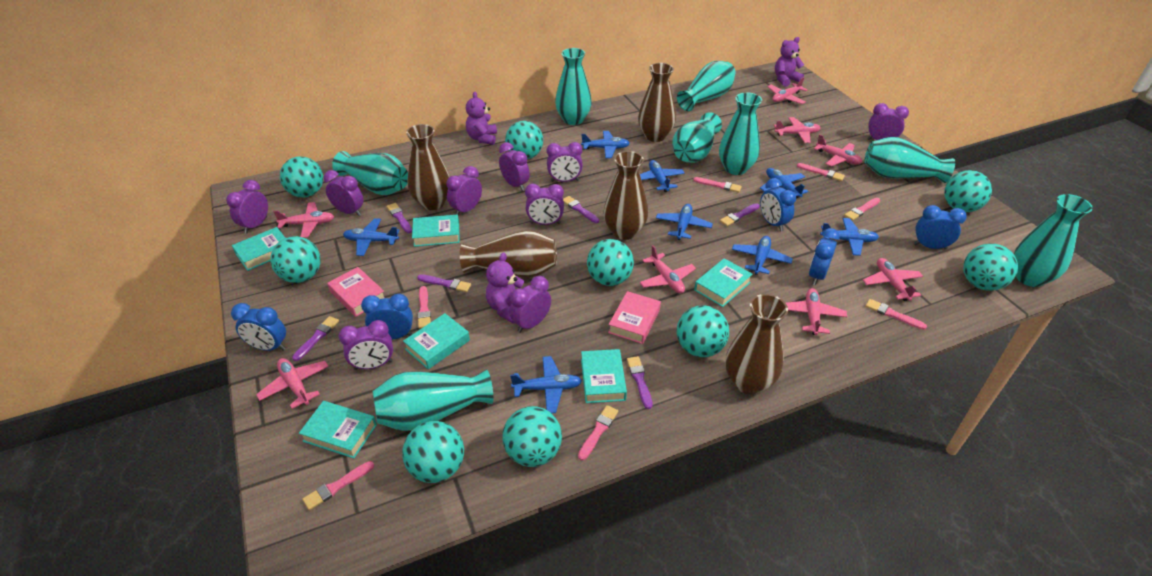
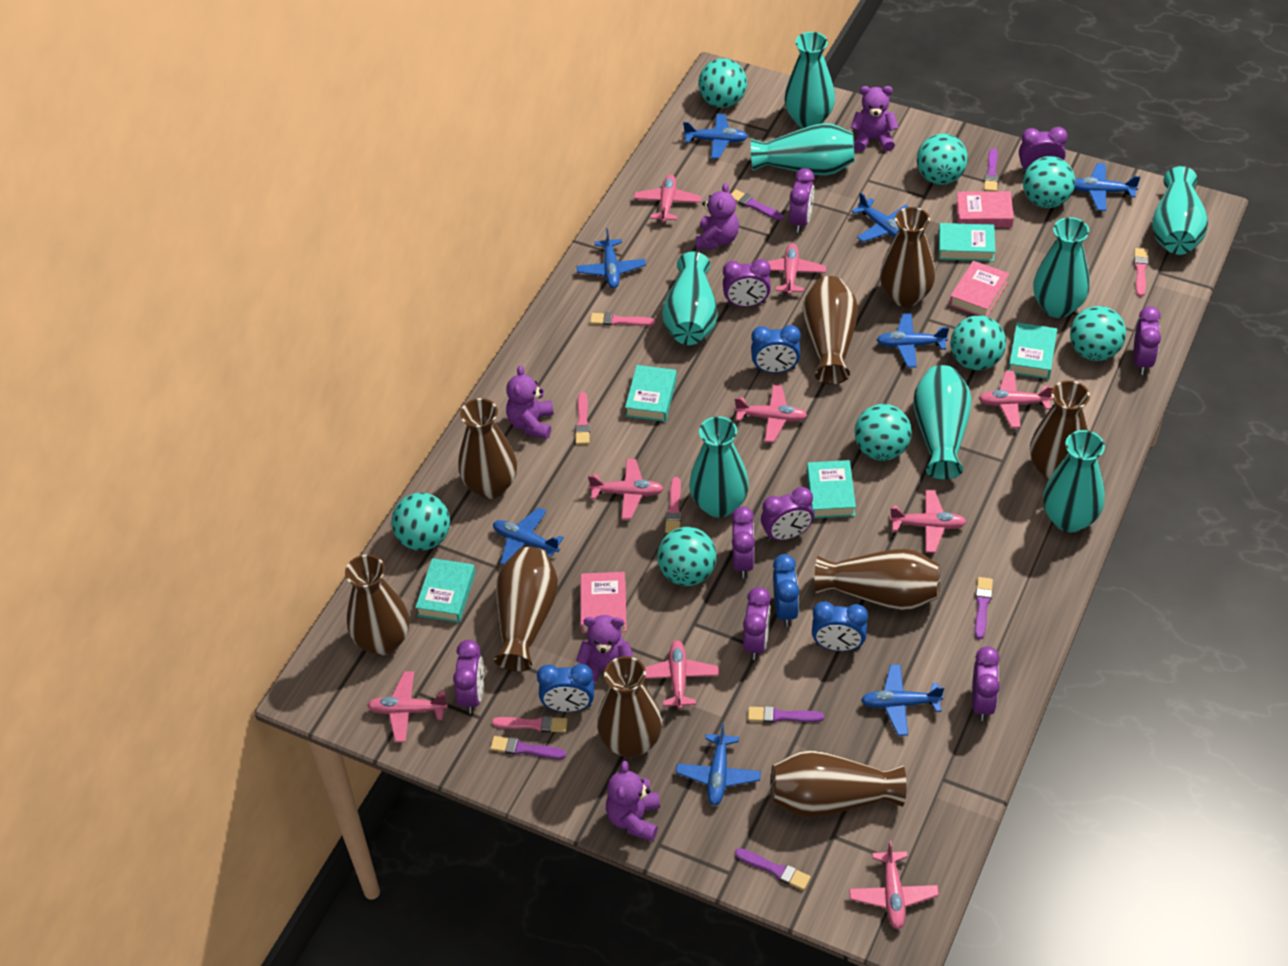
blue clock: [231,303,286,351] [361,293,413,340] [760,178,796,232] [809,228,840,285] [914,205,967,249] = 5 -> [537,664,594,712] [751,325,801,373] [773,554,799,627] [812,602,868,651] = 4
brown vase: [406,124,449,210] [460,230,557,278] [603,151,648,240] [638,63,676,142] [725,294,788,394] = 5 -> [345,554,409,655] [458,398,517,499] [494,547,558,671] [597,656,662,758] [770,750,907,818] [802,276,858,384] [814,549,940,611] [880,207,935,307] [1030,380,1090,480] = 9
pink book: [327,267,385,317] [608,291,661,344] = 2 -> [580,572,627,633] [949,261,1009,317] [956,191,1014,228] = 3
pink brush: [302,461,374,510] [417,286,431,328] [578,405,618,461] [693,177,742,193] [797,163,845,181] [844,198,880,221] [865,299,927,330] = 7 -> [492,716,568,733] [575,392,590,445] [590,313,655,326] [665,477,681,533] [1134,248,1149,297] = 5
pink plane: [256,358,329,409] [273,202,334,238] [639,245,696,293] [767,77,808,104] [774,117,821,143] [786,288,847,335] [814,134,862,166] [863,258,923,301] = 8 -> [367,671,448,742] [588,459,664,519] [634,174,701,223] [645,640,719,710] [735,385,807,442] [767,244,826,295] [849,840,939,929] [889,490,966,553] [979,371,1053,428] = 9
purple teddy bear: [466,92,497,145] [486,252,524,323] [775,37,804,87] = 3 -> [506,365,554,439] [576,615,633,685] [606,761,660,841] [696,183,739,249] [851,86,899,152] = 5
turquoise ball: [270,236,321,283] [280,156,323,198] [402,421,464,483] [502,406,562,467] [505,121,543,159] [587,239,634,286] [677,305,729,357] [944,170,992,212] [963,244,1018,291] = 9 -> [392,493,450,551] [657,527,717,586] [698,58,747,108] [854,404,912,461] [917,133,968,185] [951,315,1006,370] [1023,156,1075,208] [1070,306,1126,361] = 8
turquoise book: [232,227,285,271] [299,401,377,458] [403,313,470,369] [412,215,460,247] [581,349,627,403] [694,258,753,307] = 6 -> [415,558,476,623] [625,365,677,422] [807,460,856,518] [939,223,995,261] [1008,323,1057,379] = 5

